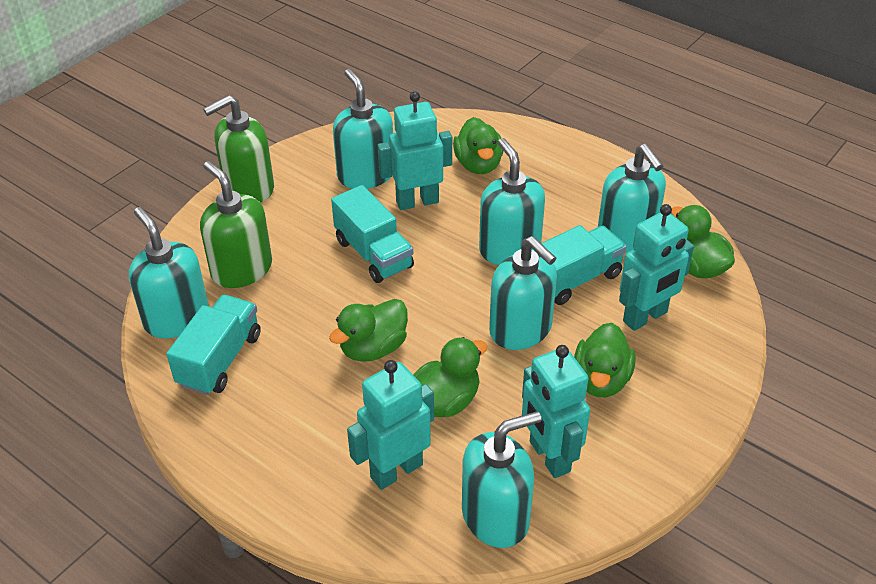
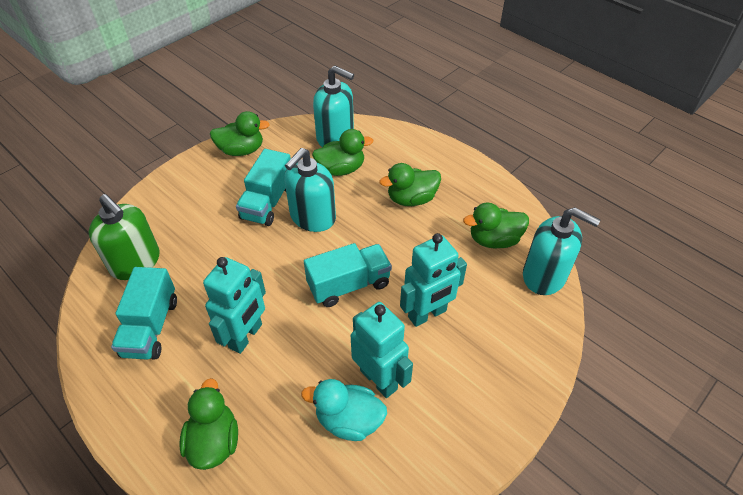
green soap dispenser: [200,161,272,288] [203,95,274,203] = 2 -> [88,194,160,280] = 1
turquoise duck: none = 0 -> [301,379,387,441] = 1
turquoise robot: [347,360,434,490] [378,91,452,210] [522,345,590,478] [619,204,694,331] = 4 -> [203,257,266,354] [351,302,413,398] [400,233,467,327] = 3
turquoise soap dispenser: [129,207,209,338] [333,69,393,189] [462,411,542,548] [479,138,545,265] [489,236,557,350] [598,144,666,252] = 6 -> [285,148,336,232] [313,66,354,147] [523,207,600,295] = 3

